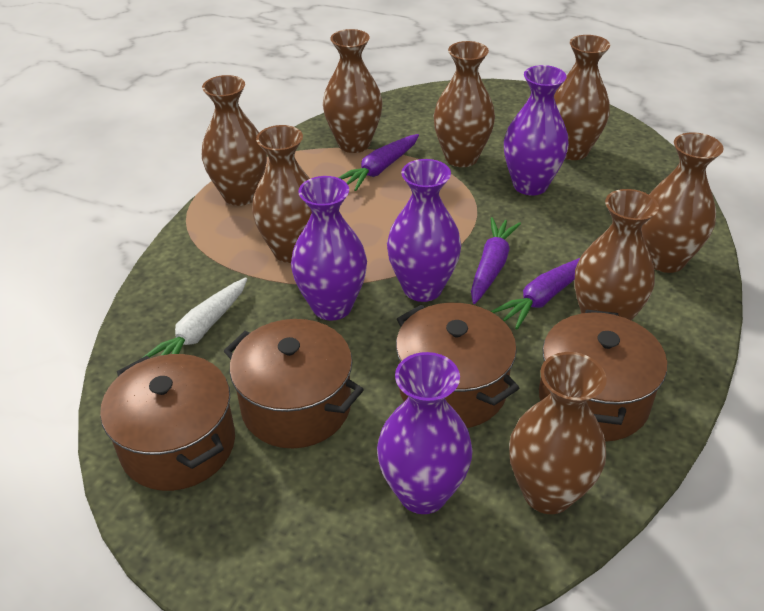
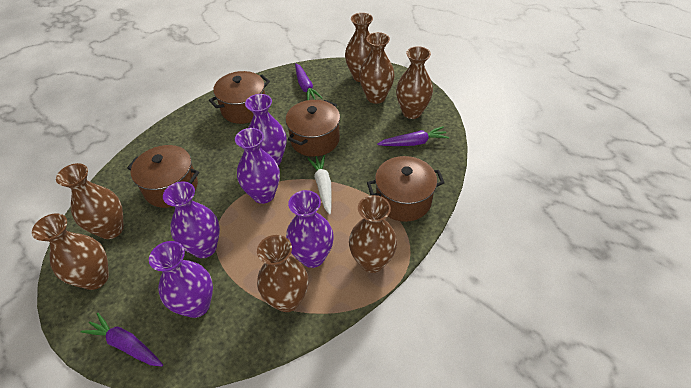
brown vase: [202,75,267,206] [252,125,312,263] [323,29,383,153] [433,41,495,167] [509,352,607,514] [554,35,610,160] [574,189,659,320] [641,132,724,273] = 8 -> [32,213,109,290] [56,163,124,239] [257,235,308,312] [345,13,373,82] [349,195,397,273] [359,32,395,104] [396,46,433,119] = 7
purple vase: [291,176,367,321] [377,352,473,514] [387,159,461,302] [504,65,569,195] = 4 -> [149,241,213,318] [163,181,220,258] [235,128,280,204] [245,94,286,165] [286,190,334,268] = 5

